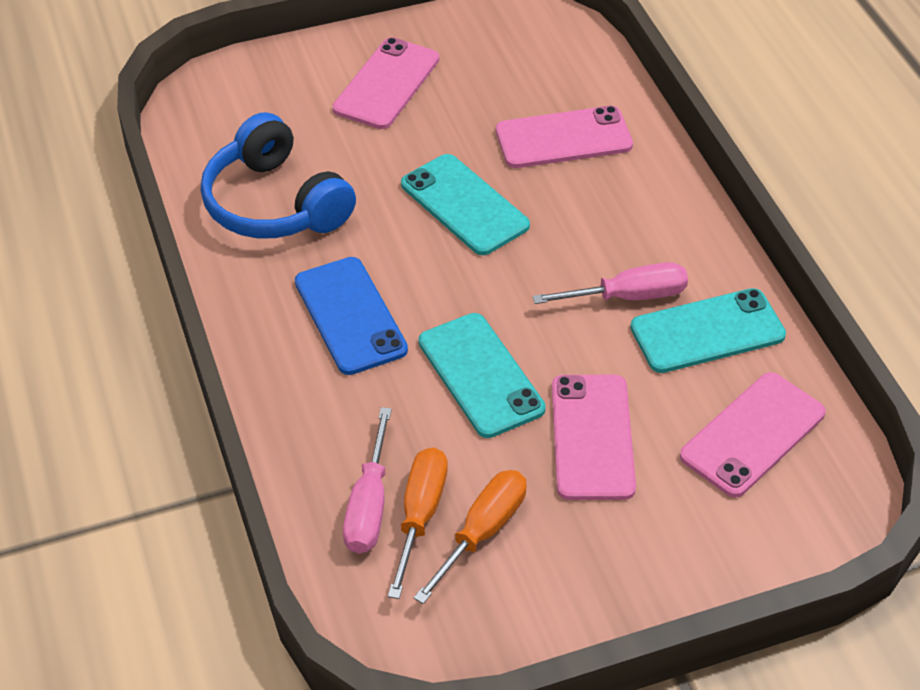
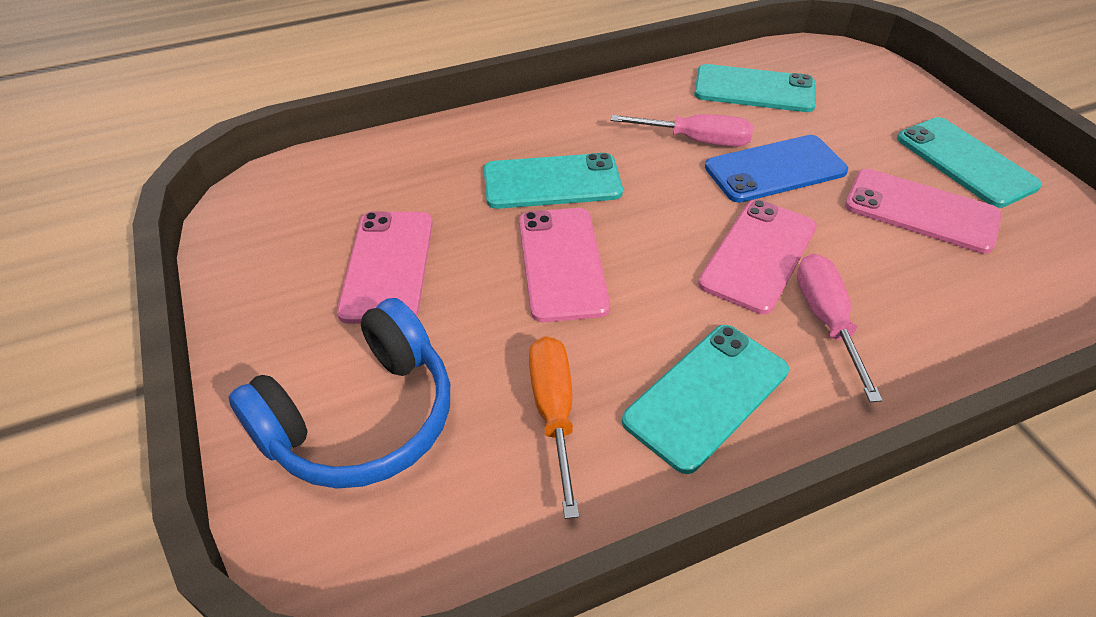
orange screwdriver: [388,448,448,599] [414,470,527,604] = 2 -> [529,336,579,519] = 1
turquoise phone: [401,154,530,255] [418,313,546,438] [630,288,786,373] = 3 -> [484,153,623,209] [622,325,789,474] [694,64,816,112] [897,117,1042,208] = 4

